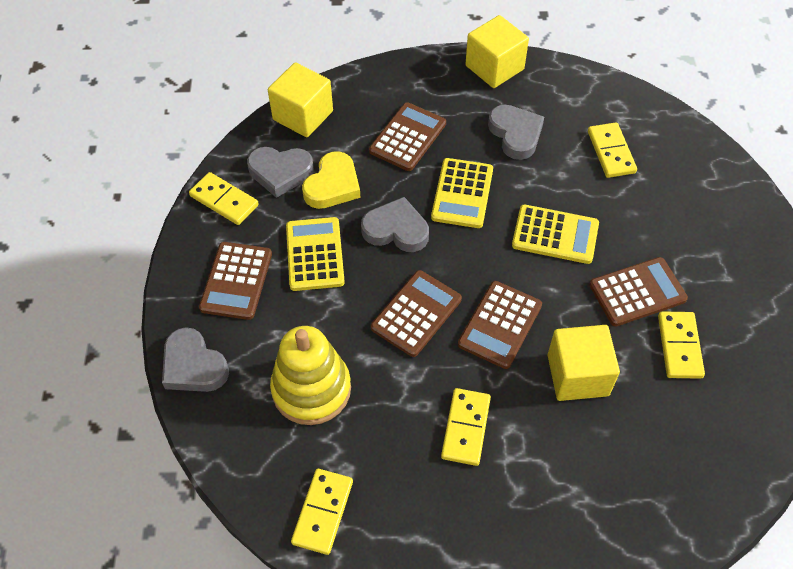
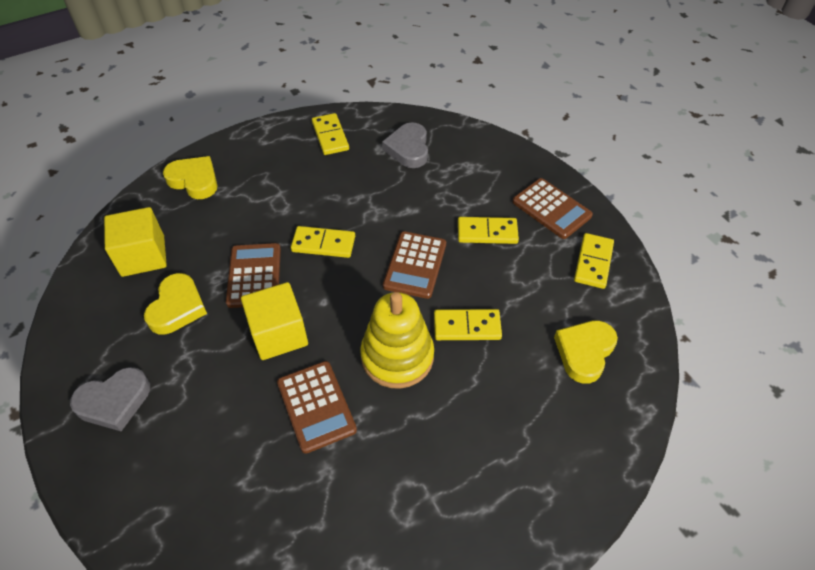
brown calculator: [199,242,272,320] [369,102,446,171] [371,270,462,357] [458,281,542,369] [589,257,688,326] = 5 -> [226,243,281,308] [277,361,357,454] [383,231,446,299] [513,178,593,239] = 4
grey heart: [162,327,229,392] [247,147,314,198] [361,197,429,252] [488,105,544,160] = 4 -> [70,367,150,431] [382,122,428,168] = 2
yellow calculator: [286,217,345,291] [431,158,493,228] [512,205,599,264] = 3 -> none = 0
yellow cube: [268,62,333,137] [465,15,529,88] [548,325,620,401] = 3 -> [104,207,167,277] [241,282,308,360] = 2
yellow heart: [302,151,361,209] = 1 -> [144,273,207,335] [163,156,217,199] [554,320,618,384] = 3

